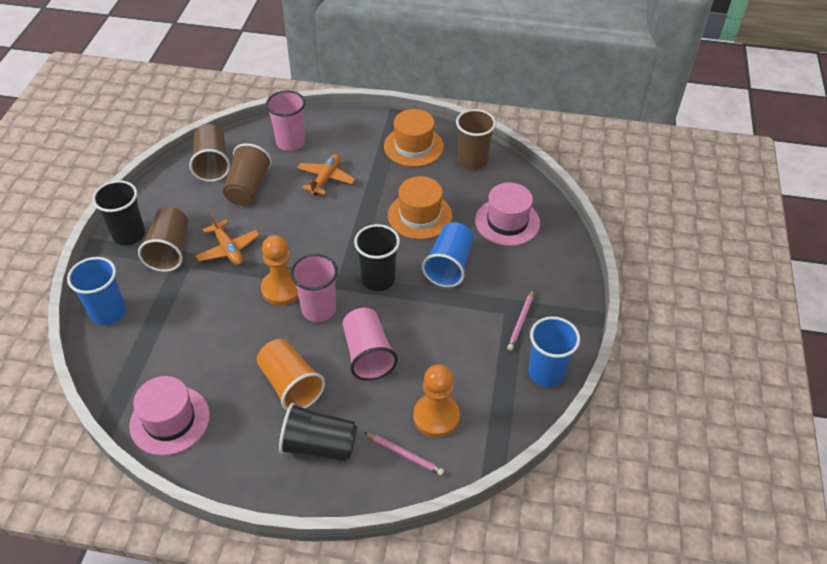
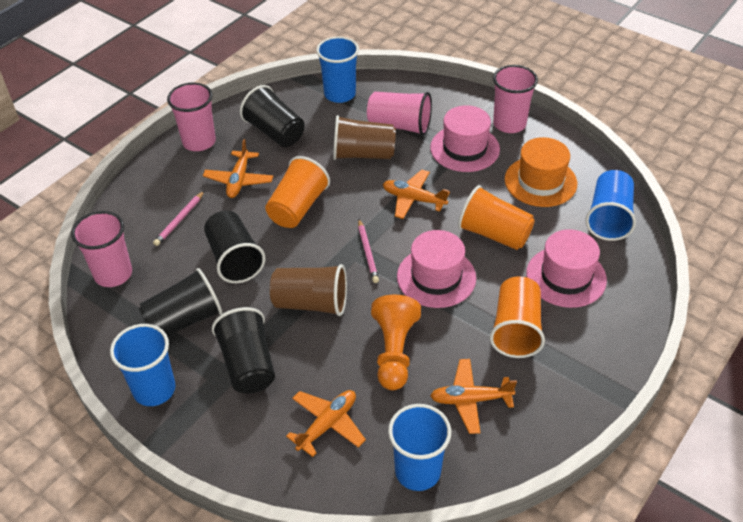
black cup: [92,180,145,246] [279,403,357,462] [354,224,400,291] = 3 -> [138,268,222,336] [204,211,266,283] [212,307,275,394] [240,85,305,147] = 4
blue cup: [67,257,126,325] [422,222,474,288] [528,316,580,387] = 3 -> [110,324,176,406] [316,36,359,103] [388,404,451,491] [585,170,636,241] = 4
brown cup: [138,207,188,272] [189,124,230,182] [223,143,272,206] [456,109,496,170] = 4 -> [270,264,347,316] [333,115,396,160] = 2
orange cup: [257,339,325,411] = 1 -> [265,156,330,228] [458,185,535,250] [490,276,545,358] = 3
orange hat: [384,109,444,167] [388,176,452,239] = 2 -> [505,137,577,207] = 1
orange pawn: [261,235,299,305] [413,364,460,437] = 2 -> [371,295,421,390] = 1
orange plane: [195,213,259,265] [297,154,356,195] = 2 -> [203,139,273,198] [286,390,366,457] [383,170,450,219] [430,359,517,434] = 4
pink cup: [266,91,305,151] [290,254,338,322] [343,308,398,381] = 3 -> [71,211,132,287] [167,83,216,151] [367,92,432,136] [493,65,538,133] = 4
pink hat: [129,376,210,456] [475,182,540,246] = 2 -> [397,230,476,308] [430,105,500,172] [526,229,607,308] = 3

